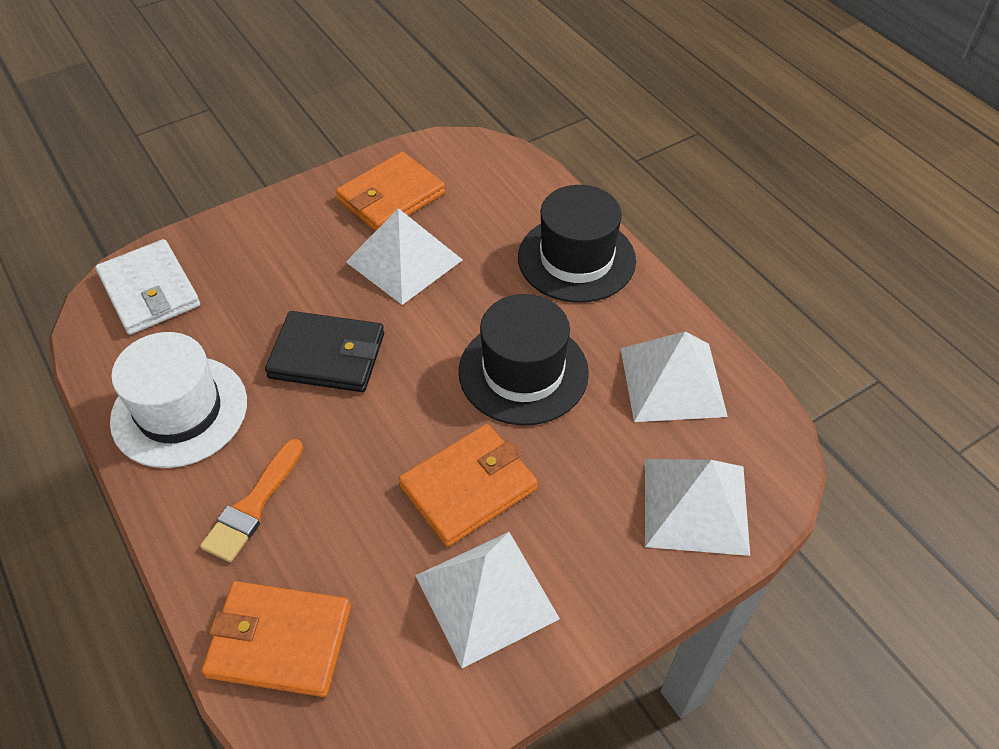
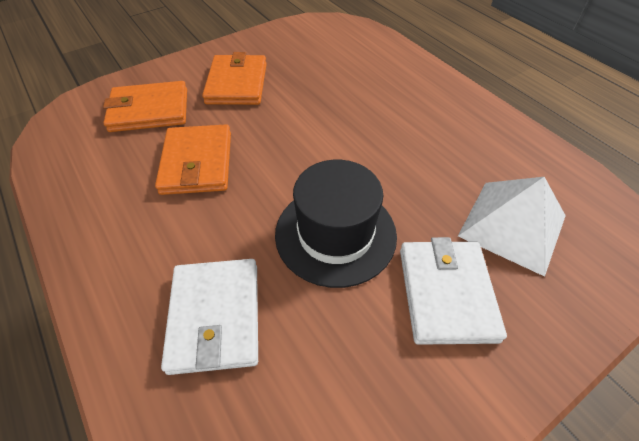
black hat: [459,294,589,426] [518,185,636,303] = 2 -> [275,160,397,288] = 1
black wallet: [265,311,384,392] = 1 -> none = 0
orange brush: [200,439,303,562] = 1 -> none = 0
white hat: [110,332,247,468] = 1 -> none = 0
white pyramid: [346,208,463,305] [415,532,560,668] [621,332,728,422] [645,459,750,556] = 4 -> [458,177,566,277] = 1
white wallet: [95,239,200,335] = 1 -> [161,259,258,375] [400,237,507,345] = 2

